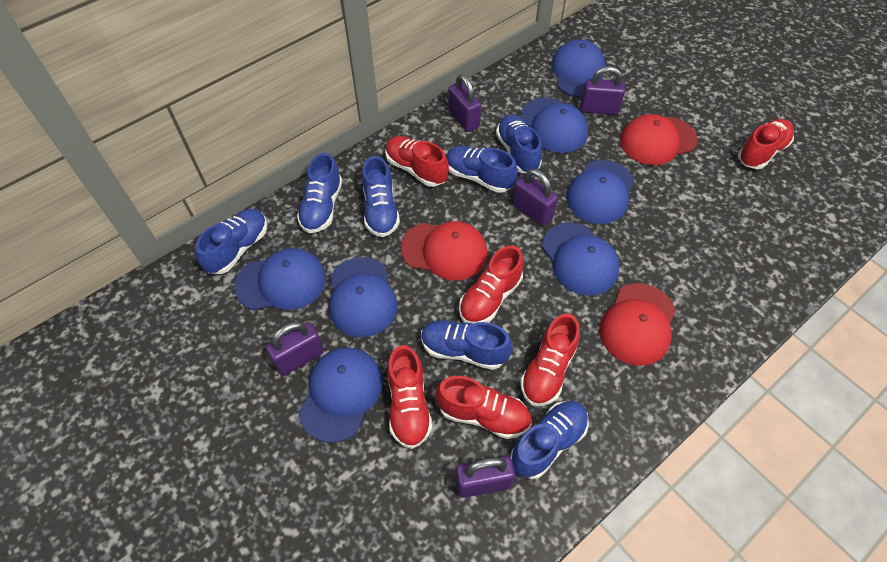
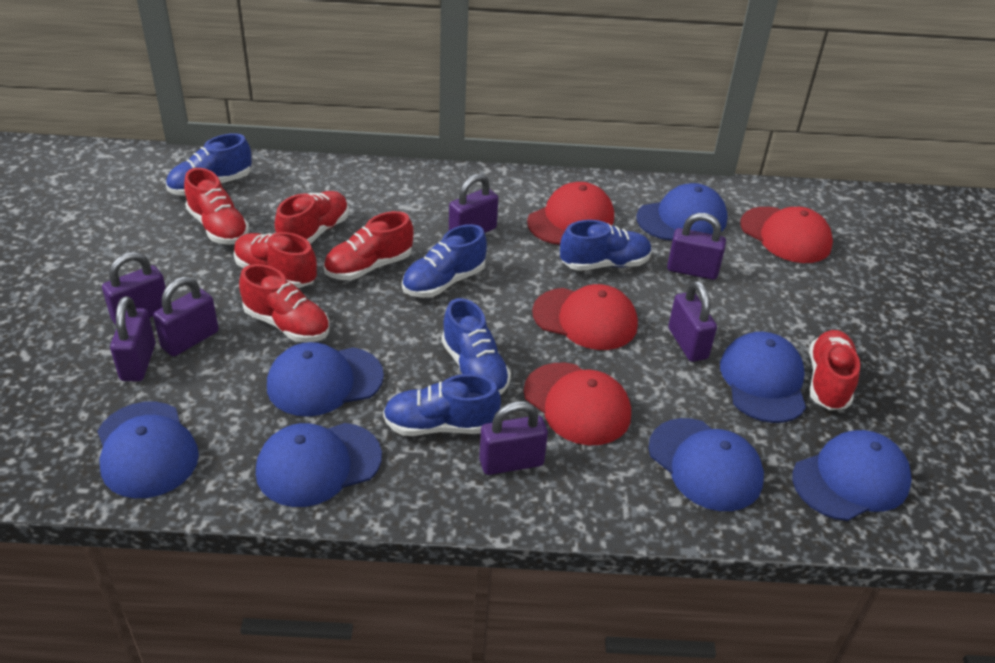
blue shoe: [195,209,267,274] [297,153,342,233] [362,156,400,237] [421,320,512,370] [446,146,518,193] [496,114,542,173] [511,401,589,479] = 7 -> [166,133,252,196] [383,374,501,436] [402,224,487,298] [442,298,511,395] [560,220,652,271] = 5
purple padlock: [266,322,324,376] [448,74,481,132] [456,456,515,498] [513,169,558,226] [580,66,625,115] = 5 -> [102,252,166,325] [110,296,155,381] [153,276,219,356] [449,174,498,233] [479,401,548,475] [667,213,726,280] [668,281,717,362] = 7
red cap: [400,221,487,281] [600,283,676,366] [620,114,697,165] = 3 -> [524,363,631,445] [527,182,614,245] [532,284,638,350] [740,207,833,263] = 4

